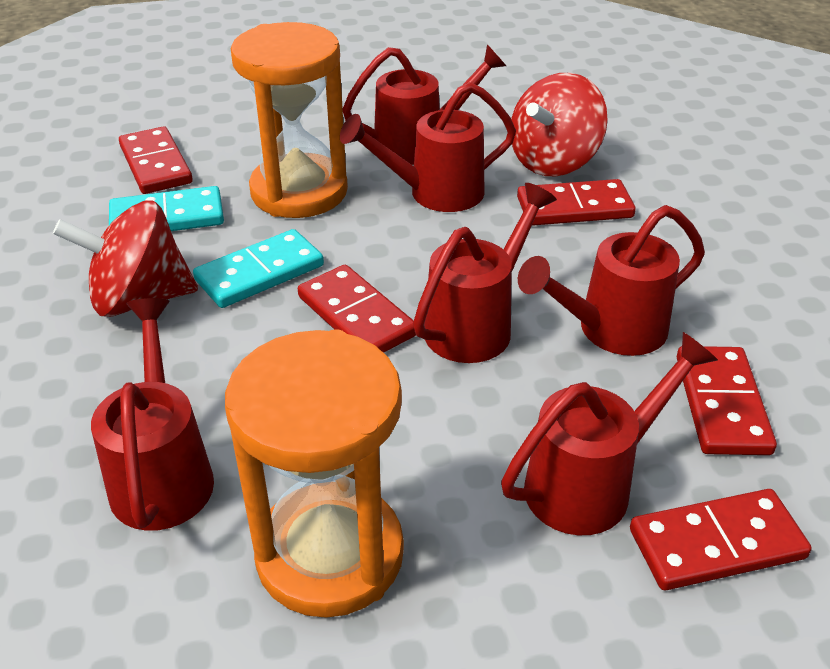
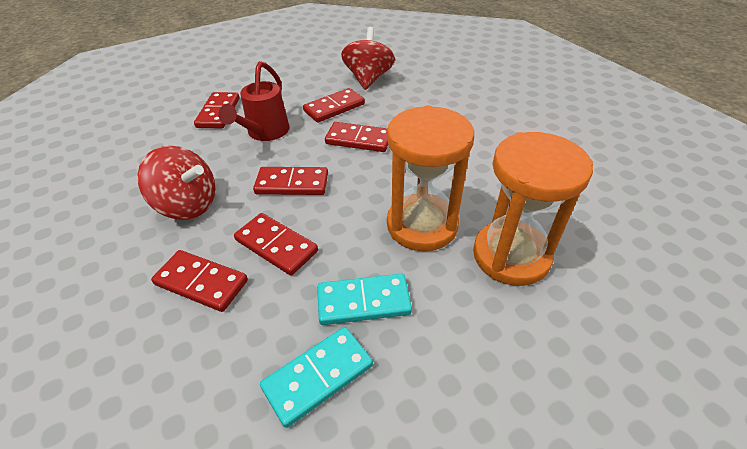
red domino: [119,126,193,194] [298,265,416,353] [517,179,636,226] [630,489,812,590] [677,346,777,455] = 5 -> [151,250,248,312] [194,92,239,129] [234,213,318,275] [253,167,328,195] [303,88,365,122] [325,122,388,152] = 6
red watering can: [91,298,214,531] [340,82,516,212] [343,45,506,165] [413,183,557,363] [501,332,718,535] [518,205,705,356] = 6 -> [219,61,290,141] = 1

